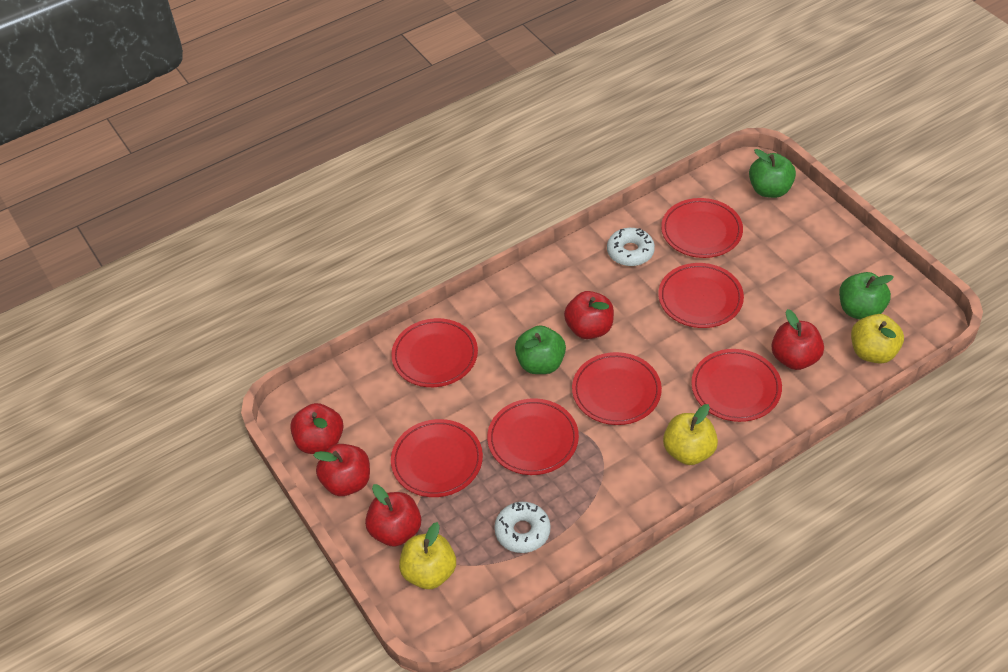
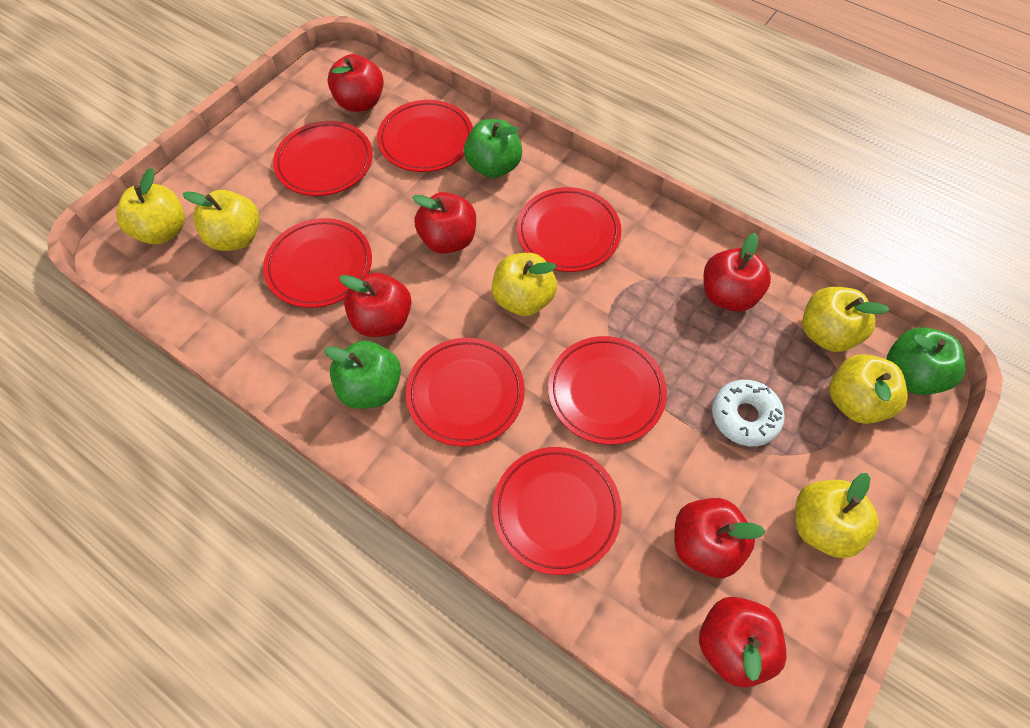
red apple: [290,403,344,454] [313,444,370,496] [365,484,421,547] [564,291,614,339] [771,309,824,370] = 5 -> [328,54,384,112] [339,273,412,337] [412,192,476,254] [674,498,766,578] [699,597,787,688] [704,233,771,311] = 6
white donut: [494,502,551,553] [607,228,655,266] = 2 -> [712,380,785,446] = 1
yellow apple: [399,522,456,589] [663,404,718,465] [851,314,904,364] = 3 -> [116,168,185,245] [182,190,260,251] [492,253,557,316] [795,473,879,558] [802,287,890,352] [829,354,908,424] = 6

